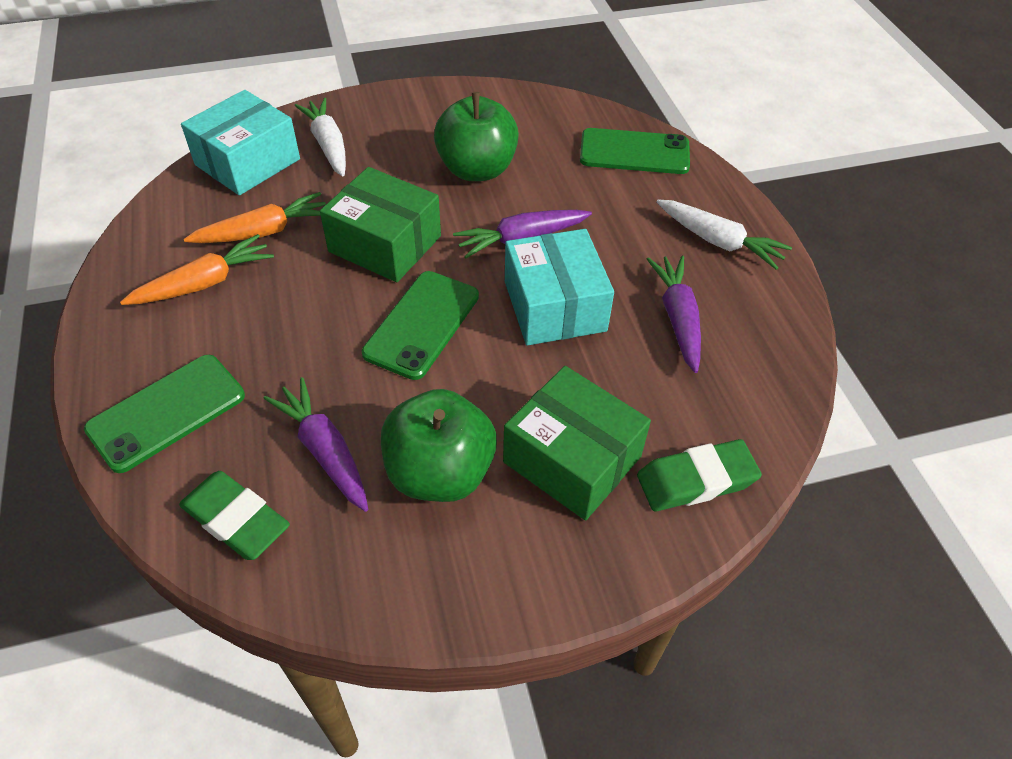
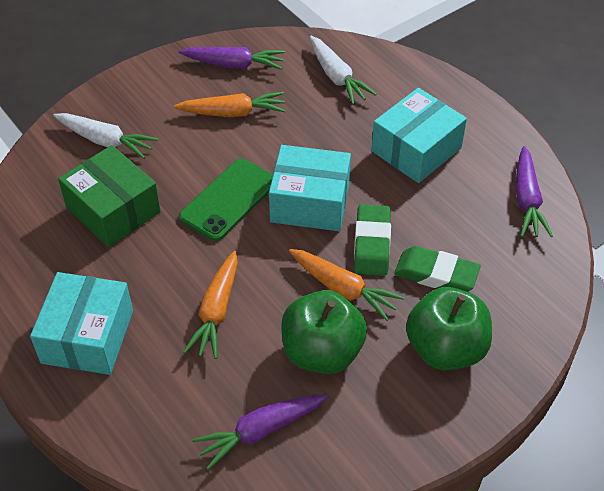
green box: [320,167,441,282] [503,366,651,520] = 2 -> [58,145,161,247] = 1
green phone: [84,355,245,473] [362,271,479,380] [580,128,690,174] = 3 -> [179,159,273,241] = 1
orange carrot: [120,234,274,305] [184,192,326,243] = 2 -> [174,92,286,117] [183,251,238,359] [289,249,404,321] = 3
turquoise box: [181,90,300,195] [505,229,614,345] = 2 -> [30,272,133,375] [269,145,351,231] [371,88,467,183] = 3

